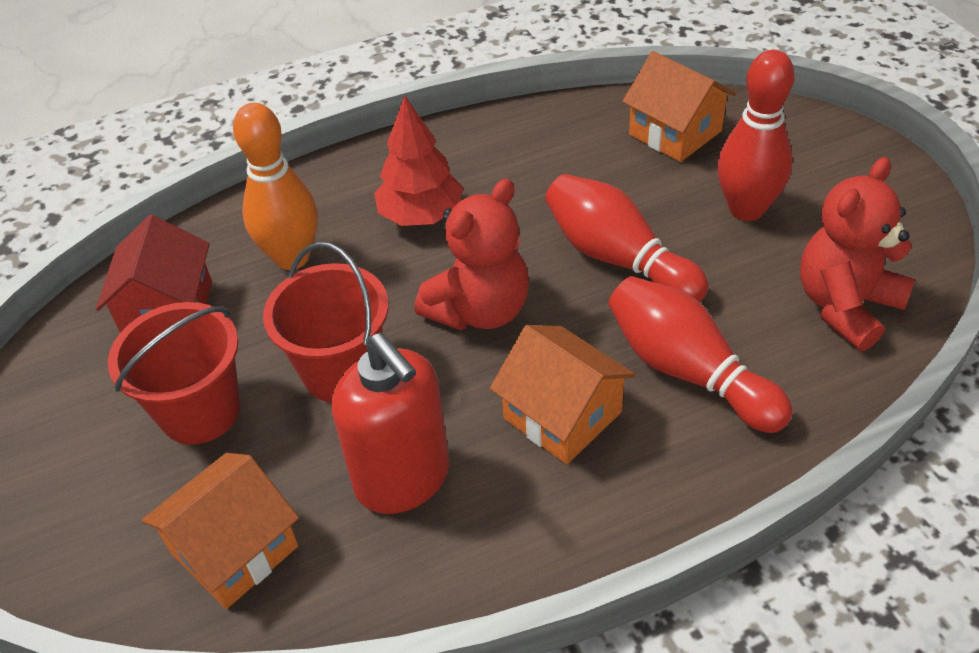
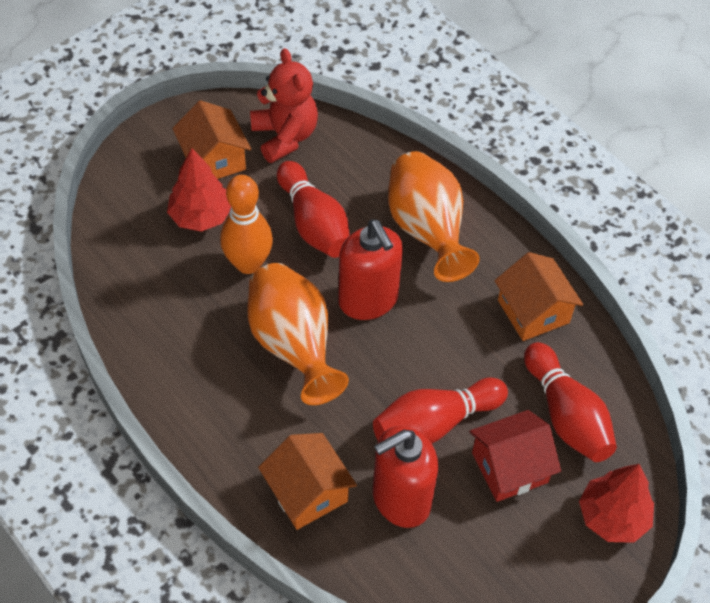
orange vase: none = 0 -> [248,263,349,405] [388,151,480,282] = 2
red bucket: [108,302,240,445] [263,242,389,402] = 2 -> none = 0
red soap dispenser: [332,333,449,514] = 1 -> [338,219,403,320] [373,426,438,528] = 2
red teddy bear: [414,179,529,330] [800,157,915,351] = 2 -> [250,48,318,163] = 1
red tree: [374,95,463,226] = 1 -> [167,148,231,232] [579,464,654,543] = 2

